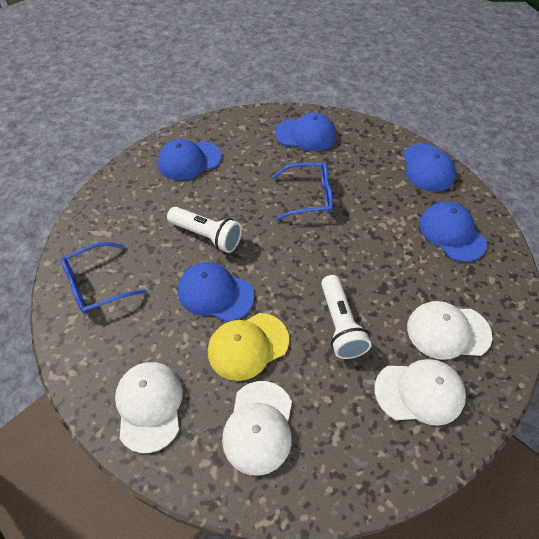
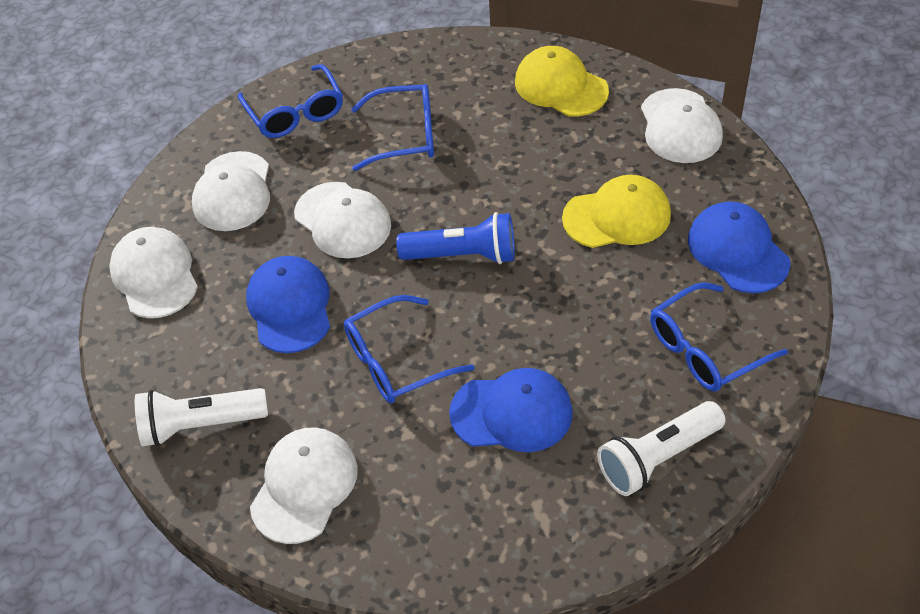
blue cap: [158,139,221,180] [178,262,254,322] [275,113,336,151] [403,144,456,192] [419,201,487,262] = 5 -> [246,256,330,353] [449,368,573,452] [688,202,790,293] = 3
blue flashlight: none = 0 -> [396,212,515,264] = 1
blue glasses: [61,242,147,315] [272,162,333,220] = 2 -> [238,64,343,138] [344,295,475,404] [351,84,434,171] [650,282,788,392] = 4
white cap: [115,362,183,453] [222,381,292,476] [375,359,466,426] [407,301,492,360] = 4 -> [109,227,198,318] [192,151,270,231] [250,427,358,544] [294,182,391,258] [641,88,723,163] = 5
yellow cap: [208,313,289,381] = 1 -> [515,46,609,117] [562,175,671,248] = 2

